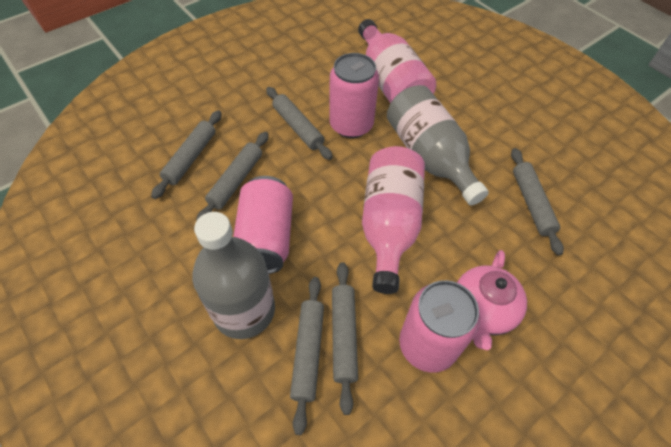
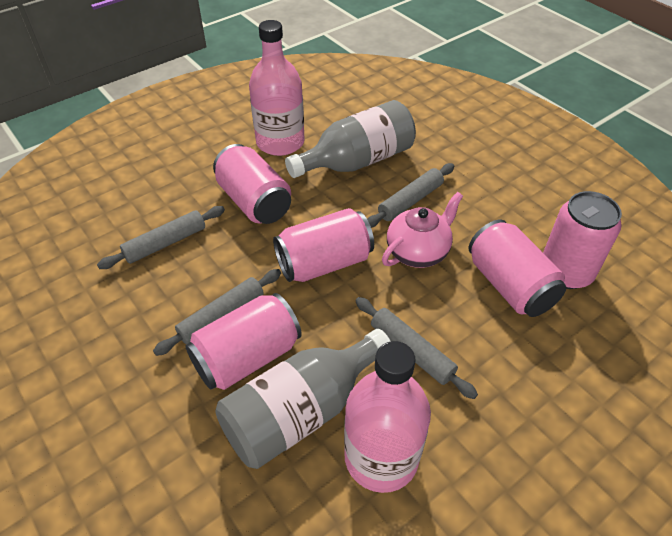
grey rolling pin: [151,110,222,199] [196,132,269,221] [266,87,333,160] [290,277,324,435] [332,262,358,415] [511,148,564,255] = 6 -> [97,206,225,269] [153,269,281,356] [355,297,478,399] [367,163,454,228] = 4
pink can: [233,176,293,274] [329,53,379,138] [399,280,480,373] = 3 -> [185,293,302,390] [213,144,291,224] [273,208,374,282] [469,220,566,317] [543,191,622,289] = 5

